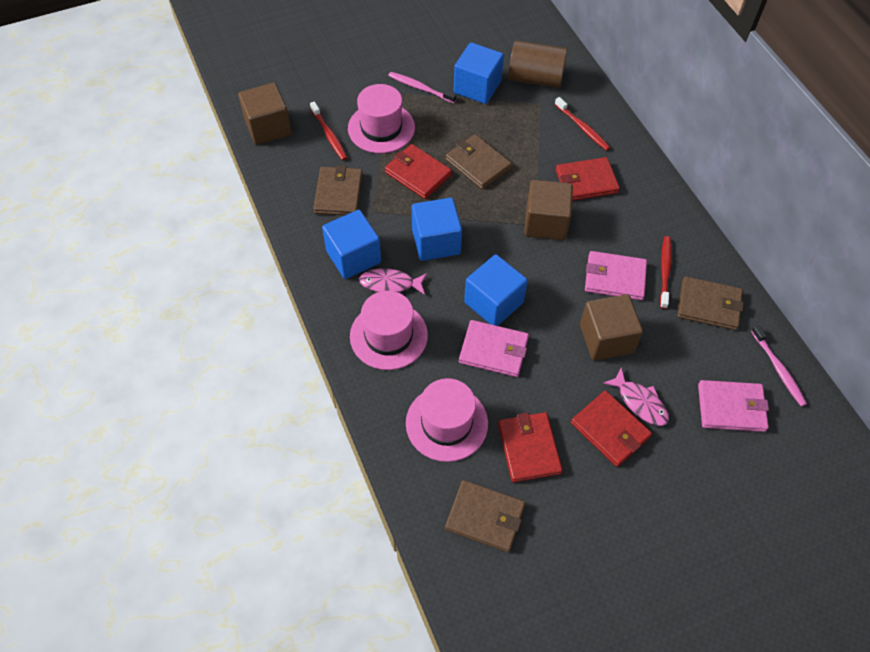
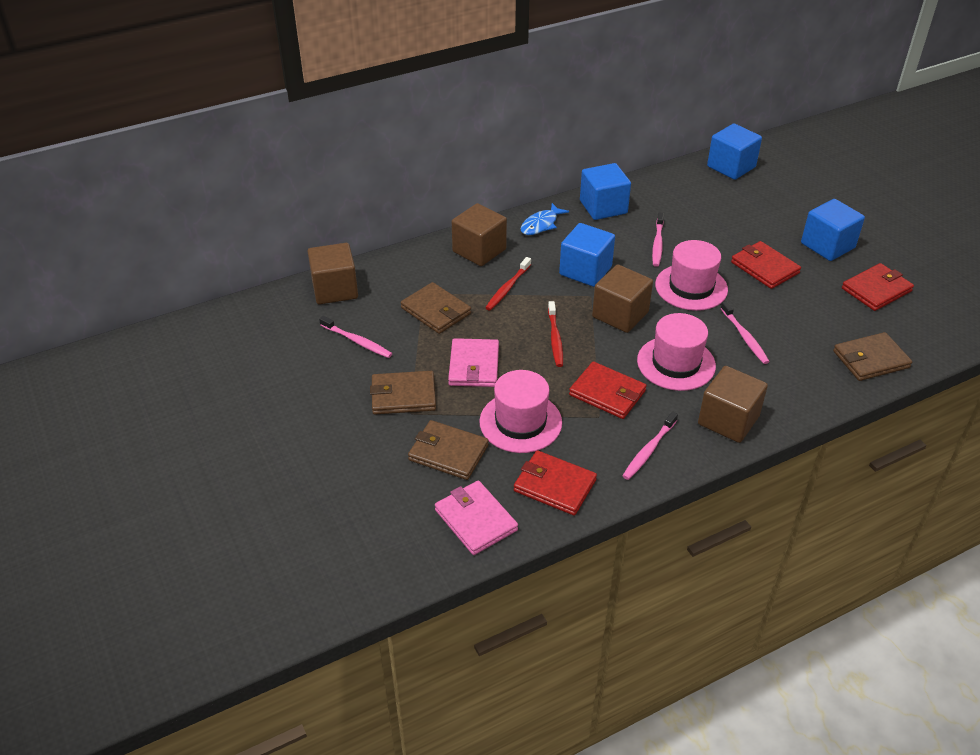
blue fish: none = 0 -> [520,203,569,235] = 1
brown cube: [238,83,292,145] [524,180,573,240] [580,294,643,361] = 3 -> [308,243,358,304] [452,203,507,266] [592,265,653,333] [698,366,768,443] = 4
brown cylinder: [508,40,567,88] = 1 -> none = 0
pink fish: [359,268,427,295] [603,368,669,426] = 2 -> none = 0
pink toothbrush: [388,72,456,103] [751,325,807,406] = 2 -> [319,316,392,358] [623,411,678,480] [652,212,664,267] [721,301,770,364] = 4
pink wallet: [459,320,529,377] [585,251,647,300] [698,380,769,432] = 3 -> [435,480,518,555] [448,338,499,387] = 2
red toothbrush: [310,101,347,160] [555,97,611,151] [660,236,672,309] = 3 -> [485,257,531,311] [548,301,563,367] = 2

